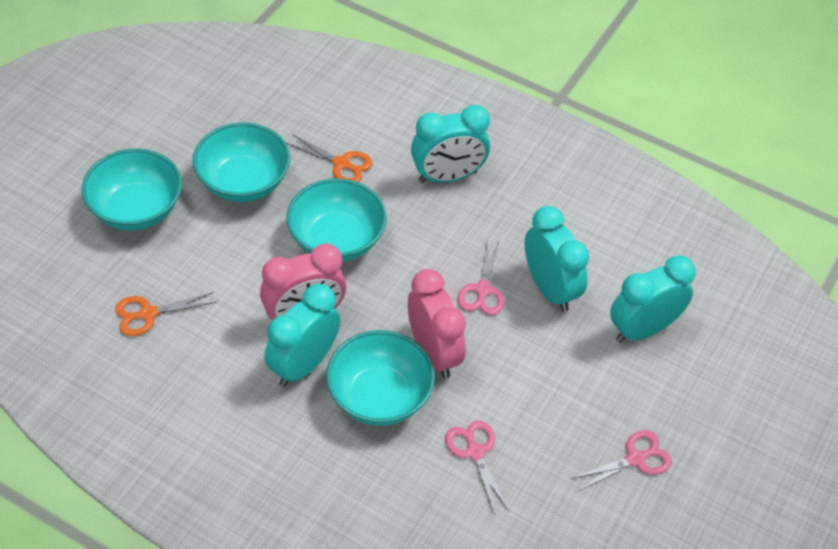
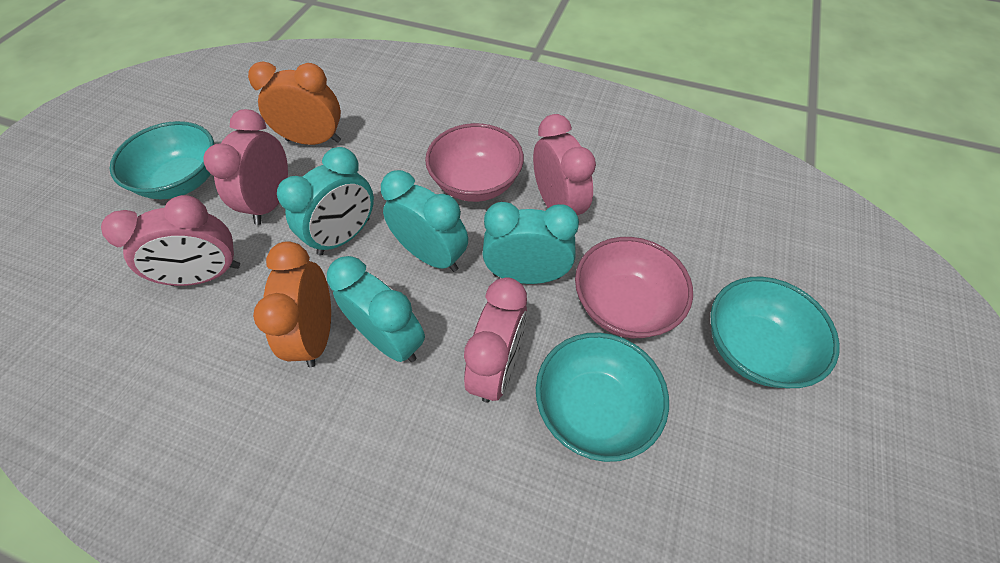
orange clock: none = 0 -> [248,62,341,145] [253,241,331,367] = 2
orange scissors: [115,292,217,336] [286,134,373,182] = 2 -> none = 0
pink bowl: none = 0 -> [425,123,524,202] [575,237,693,338] = 2
pink clock: [260,243,346,320] [408,269,466,378] = 2 -> [101,195,240,286] [204,109,288,225] [464,278,527,403] [533,114,596,215] = 4
pink scissors: [445,420,509,514] [458,240,504,315] [571,430,672,491] = 3 -> none = 0
turquoise bowl: [82,148,182,231] [192,122,290,202] [287,178,387,262] [326,330,435,426] = 4 -> [109,121,214,199] [536,332,669,462] [710,277,840,388] = 3

